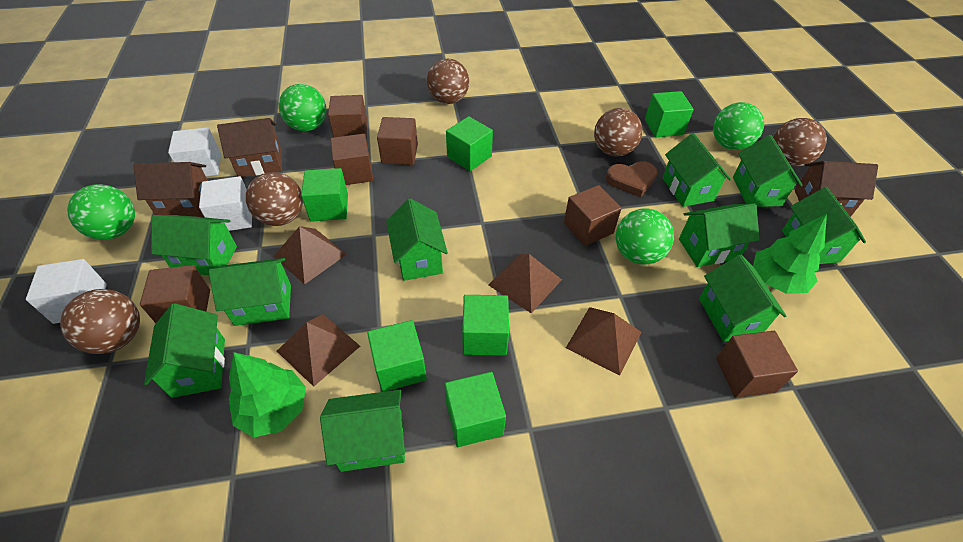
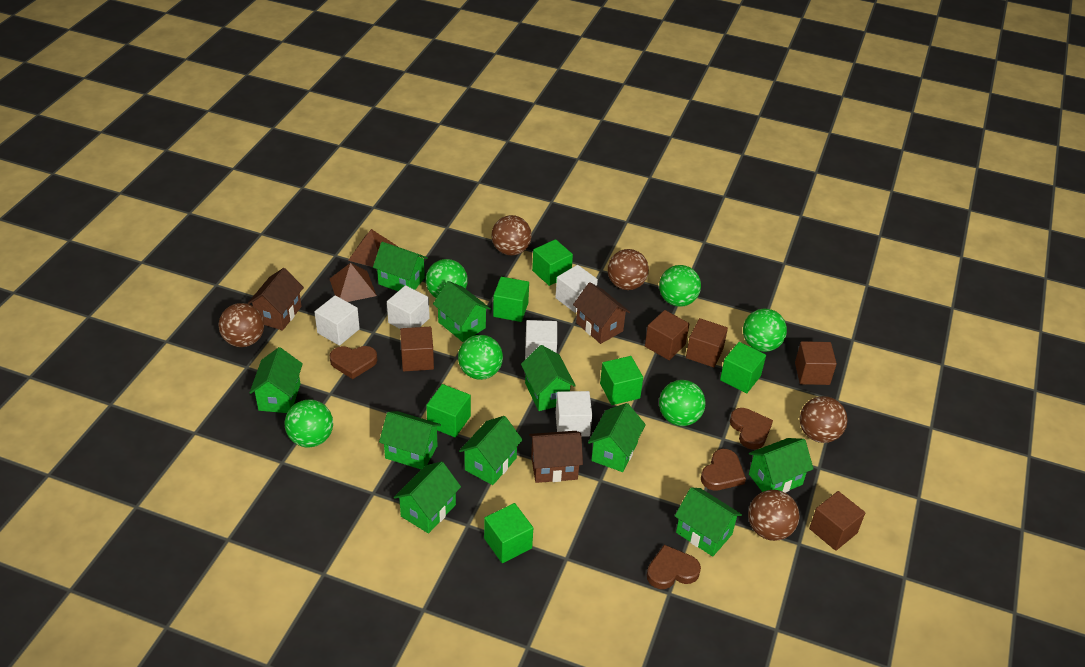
brown cube: [140,265,210,323] [328,95,367,137] [330,134,373,185] [377,117,418,165] [564,185,622,246] [716,331,798,398] = 6 -> [400,327,434,371] [645,310,689,360] [686,318,728,367] [795,341,837,385] [809,491,865,551] = 5
brown heart: [606,161,658,197] = 1 -> [329,346,377,379] [647,545,701,589] [701,449,746,490] [730,408,773,450] = 4
brown pyramid: [273,226,347,285] [277,314,360,387] [488,254,562,313] [566,307,641,376] = 4 -> [330,263,377,302] [348,229,398,267] = 2
green ball: [67,184,135,240] [278,84,326,131] [616,208,674,265] [713,102,764,150] = 4 -> [285,400,333,447] [426,259,468,298] [458,335,503,380] [659,265,701,307] [659,380,706,426] [743,309,787,352] = 6
green tree: [229,352,306,437] [753,214,827,294] = 2 -> none = 0
white cube: [26,259,107,324] [168,127,221,176] [199,176,252,231] = 3 -> [314,295,360,346] [387,285,430,329] [525,320,557,359] [555,265,598,313] [556,391,592,437] = 5

